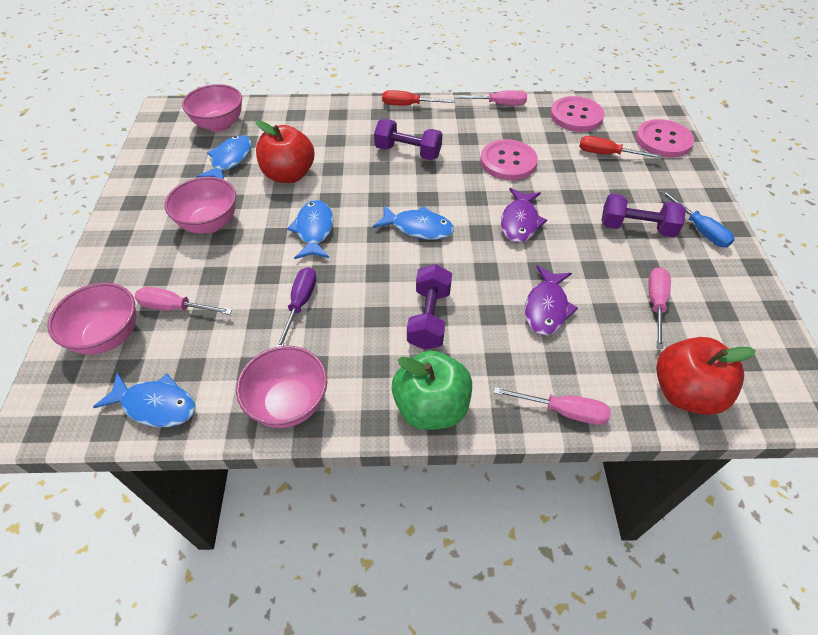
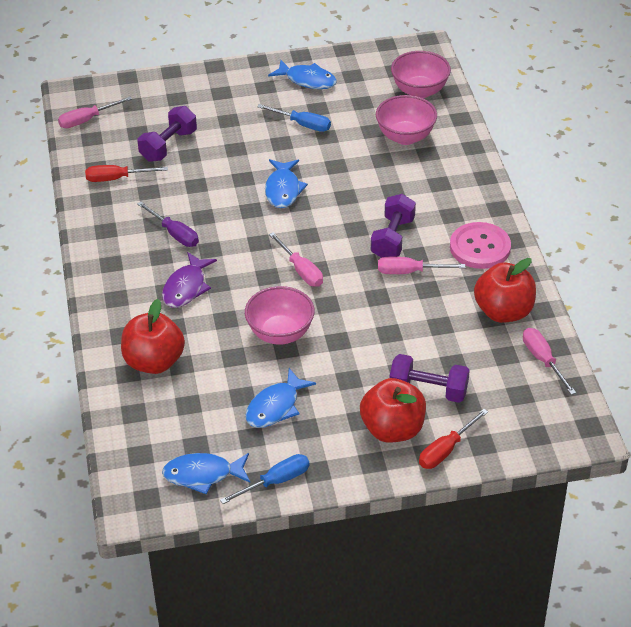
blue screwdriver: [660,190,735,248] = 1 -> [220,454,309,504] [257,104,331,132] = 2
green apple: [392,351,472,430] = 1 -> none = 0
pink bowl: [47,282,136,355] [165,177,236,234] [182,84,242,132] [236,346,327,428] = 4 -> [245,286,315,345] [376,95,437,145] [391,51,451,98] = 3
pink button: [480,139,538,180] [550,96,604,132] [636,119,694,158] = 3 -> [450,222,511,269] = 1
purple fish: [501,188,547,243] [525,265,578,335] = 2 -> [162,252,217,308] = 1
red apple: [256,120,314,183] [656,337,756,415] = 2 -> [121,299,185,374] [360,378,426,443] [474,258,536,323] = 3

